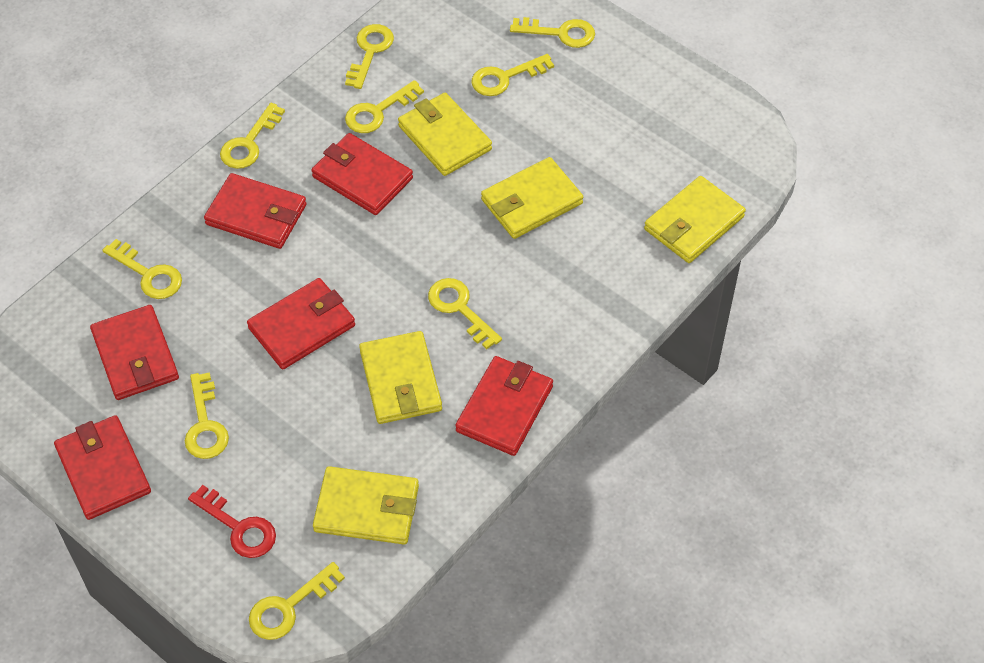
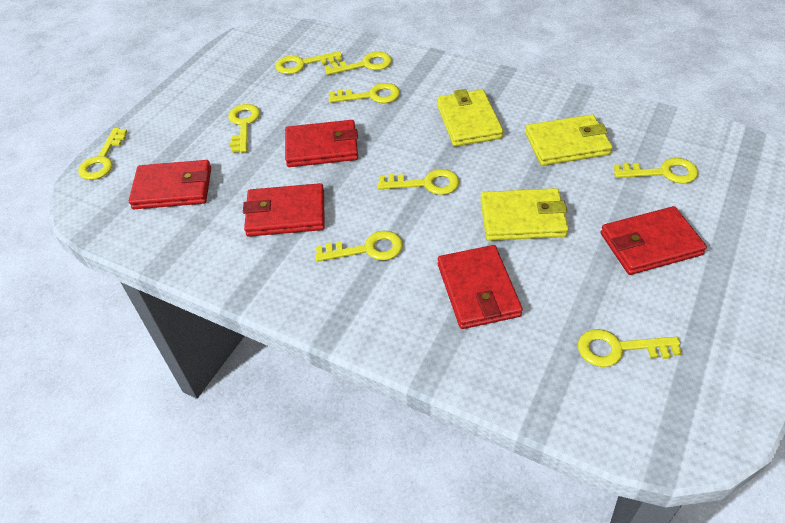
red key: [188,485,276,558] = 1 -> none = 0
red wallet: [54,415,151,520] [90,305,179,400] [204,173,307,249] [247,278,355,369] [312,133,413,215] [455,356,553,456] = 6 -> [129,160,211,209] [243,183,325,237] [285,120,358,167] [438,245,523,329] [601,206,707,275] = 5
yellow wallet: [313,466,419,544] [359,331,442,424] [398,93,492,176] [481,157,583,239] [644,176,746,263] = 5 -> [437,89,503,147] [480,188,569,241] [525,114,612,166] = 3

